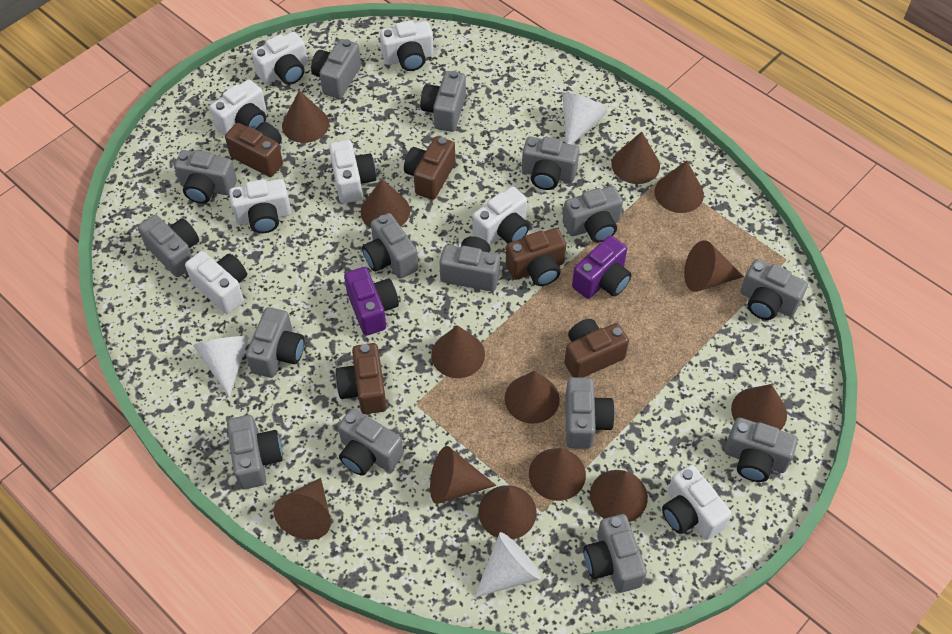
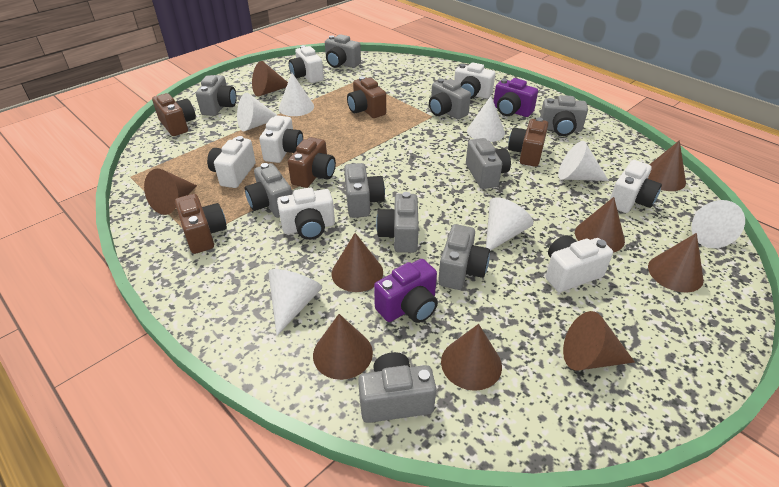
brown cone: [274,478,331,540] [282,90,329,143] [360,179,410,228] [430,446,496,504] [431,325,485,378] [478,485,537,539] [505,371,560,424] [529,448,586,501] [590,470,648,522] [612,132,660,184] [655,160,704,213] [684,240,744,292] [731,384,787,430] = 13 -> [144,169,197,215] [252,61,288,97] [313,314,373,380] [332,233,383,292] [441,324,502,391] [563,311,635,371] [575,197,625,253] [648,140,686,191] [648,233,704,292] = 9
grey camera: [138,215,199,277] [174,150,237,204] [227,415,283,489] [246,307,304,378] [311,39,361,99] [338,408,404,476] [362,213,418,279] [420,71,466,132] [439,236,500,292] [522,137,579,190] [563,186,623,242] [565,377,615,449] [583,514,647,593] [725,418,798,482] [740,259,808,320] = 15 -> [196,75,237,116] [245,163,292,218] [325,34,361,68] [344,163,385,218] [358,352,436,423] [376,192,419,253] [429,78,471,119] [438,224,490,290] [466,138,511,189] [540,95,588,136] = 10
white camera: [185,251,247,314] [210,79,266,135] [229,179,291,233] [252,31,308,85] [329,140,376,203] [380,20,434,71] [472,186,529,245] [662,465,732,540] = 8 -> [207,136,256,188] [259,116,303,163] [277,188,335,240] [289,45,324,83] [454,62,495,99] [546,235,613,292] [610,160,662,213] = 7
white cone: [193,336,249,398] [474,532,541,598] [563,93,607,145] = 3 -> [237,93,278,131] [268,269,322,336] [279,73,314,116] [467,96,505,142] [486,197,534,251] [558,141,609,181] [692,200,745,248] = 7

